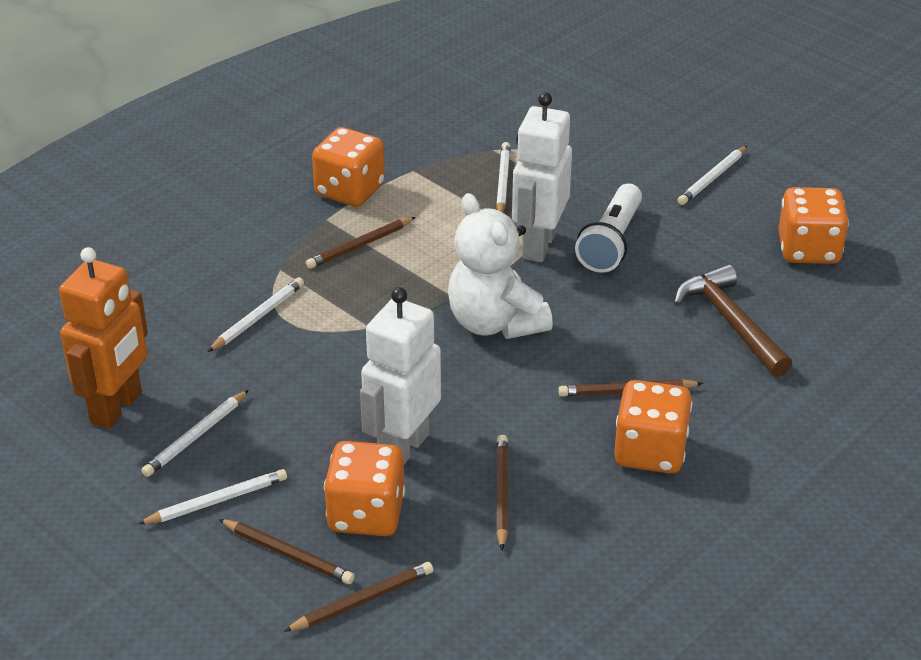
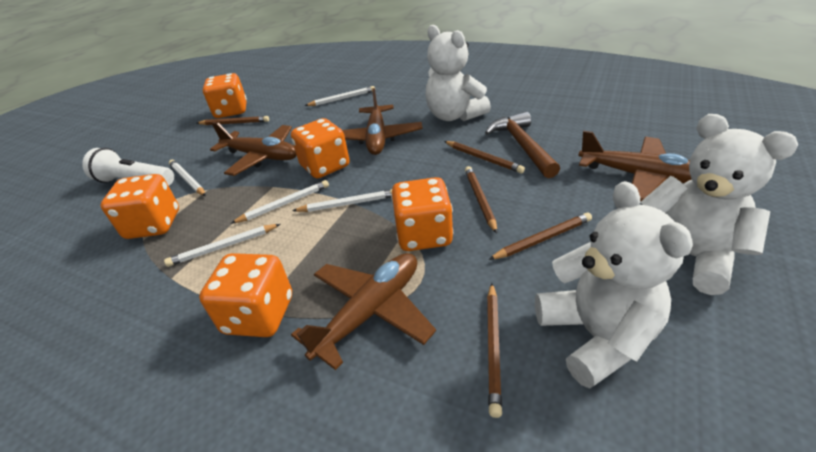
brown plane: none = 0 -> [210,122,297,176] [291,253,436,370] [342,88,423,155] [578,131,692,201] = 4
orange dice: [312,127,385,207] [324,441,405,536] [614,380,692,474] [778,187,849,264] = 4 -> [100,174,179,239] [199,253,292,337] [203,73,247,118] [291,118,350,178] [391,177,453,251] = 5
orange robot: [59,247,148,429] = 1 -> none = 0
white robot: [360,287,441,464] [512,92,572,262] = 2 -> none = 0
white teddy bear: [448,193,553,339] = 1 -> [426,25,491,121] [535,181,693,389] [640,114,798,295] = 3

